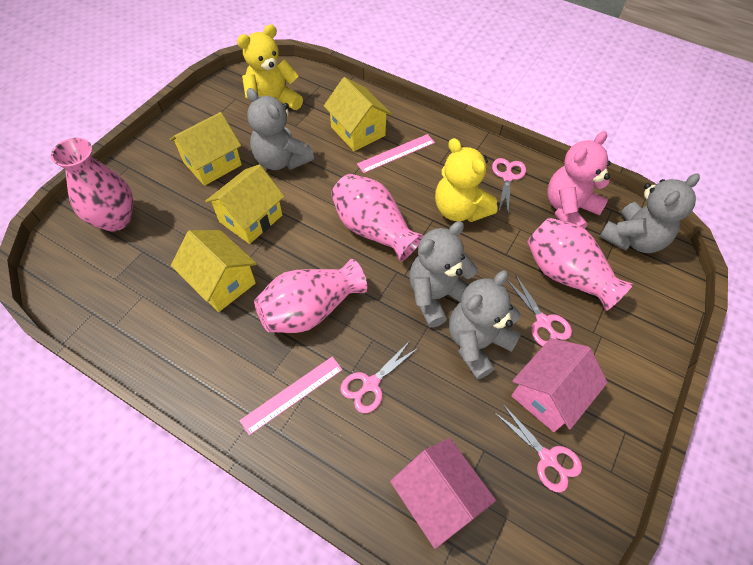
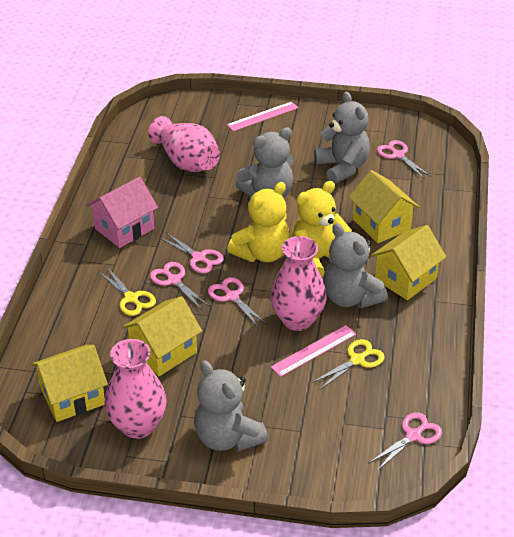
pink house: [390,438,496,549] [511,338,608,432] = 2 -> [87,177,158,248] = 1
pink scissors: [340,341,418,413] [492,158,526,213] [494,405,582,493] [507,274,572,347] = 4 -> [150,262,209,310] [160,232,224,273] [208,277,267,328] [368,412,442,471] [377,140,431,179] = 5
pink teddy bear: [547,131,611,229] = 1 -> none = 0
pink vase: [51,138,133,232] [254,259,367,333] [331,174,424,262] [527,218,633,311] = 4 -> [104,339,167,439] [148,116,220,172] [270,236,327,331] = 3
yellow scissors: none = 0 -> [99,267,156,316] [312,339,385,389] = 2

